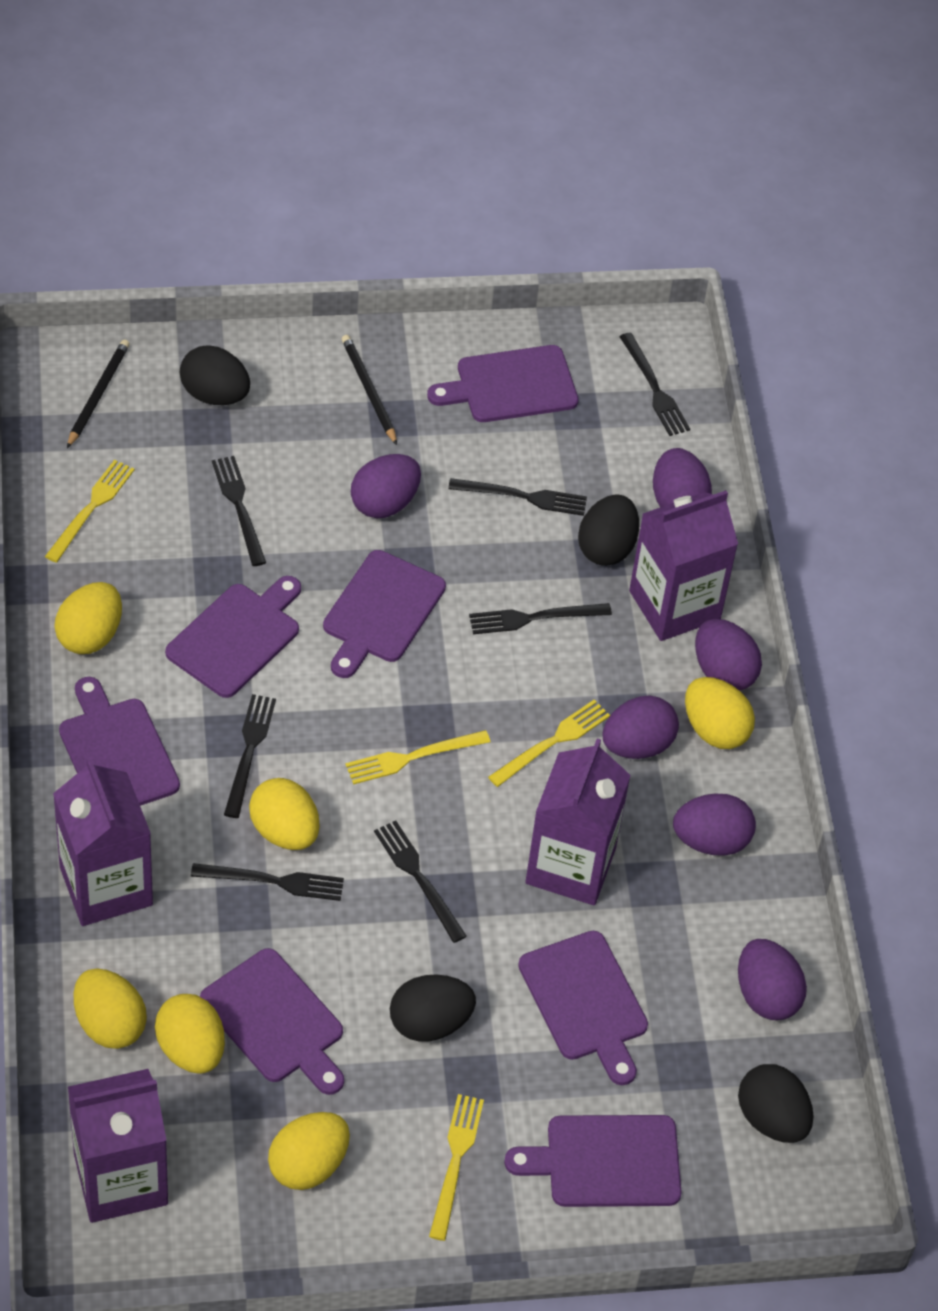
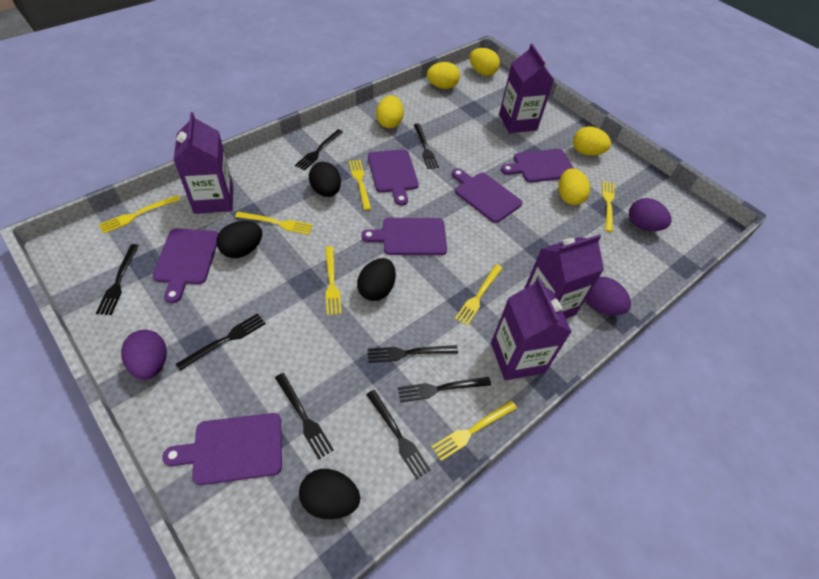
black fork: [191,863,344,901] [212,456,266,566] [224,694,276,818] [374,821,467,943] [448,478,587,516] [469,603,612,634] [619,333,690,436] = 7 -> [96,244,139,315] [176,313,266,371] [275,373,334,460] [295,129,343,171] [366,390,431,480] [368,345,458,363] [398,377,491,403] [414,124,439,169] = 8
black pencil: [67,340,130,448] [342,335,397,445] = 2 -> none = 0
purple cutting board: [59,677,180,806] [165,576,301,698] [200,948,344,1095] [323,550,446,678] [427,345,578,422] [504,1115,682,1207] [518,931,648,1085] = 7 -> [153,228,219,303] [162,413,282,485] [361,218,447,255] [368,149,419,206] [452,168,522,223] [501,149,574,183] = 6
purple egg: [351,454,421,518] [603,695,679,759] [653,448,712,507] [673,794,756,856] [695,619,762,691] [738,939,807,1020] = 6 -> [121,330,167,380] [586,277,631,315] [629,198,672,231] = 3
yellow egg: [54,582,122,654] [74,968,147,1049] [155,994,225,1074] [249,778,320,850] [268,1112,350,1190] [685,677,755,749] = 6 -> [376,95,404,128] [427,62,460,89] [470,48,500,76] [559,168,590,205] [573,127,611,156] = 5
yellow fork: [45,460,135,563] [346,730,490,785] [429,1094,484,1241] [488,700,610,787] = 4 -> [98,195,180,234] [235,212,313,235] [325,246,342,315] [349,160,371,210] [431,400,517,461] [455,264,503,326] [602,181,615,232] = 7

